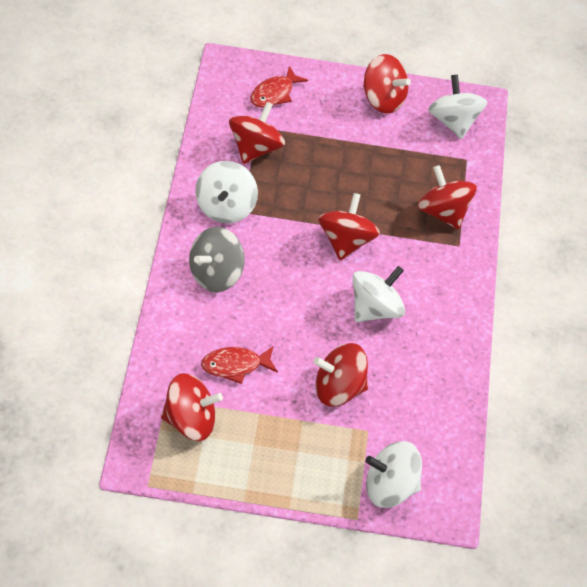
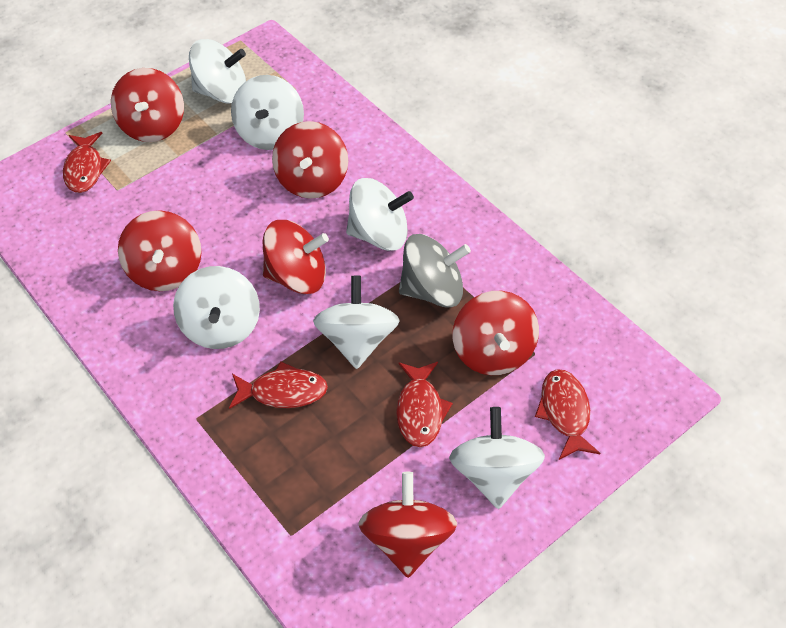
red fish: [201,346,278,384] [250,66,308,108] = 2 -> [63,132,111,193] [229,362,328,409] [396,362,453,447] [535,369,601,460] = 4
white spinning top: [195,161,258,223] [353,266,405,322] [365,441,422,508] [428,74,487,139] = 4 -> [173,266,260,349] [189,39,246,104] [231,75,304,150] [313,276,400,369] [346,178,414,251] [449,407,545,509] = 6

